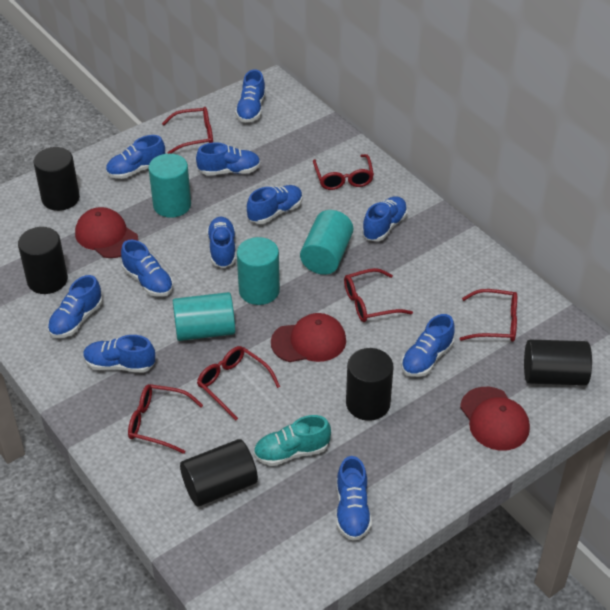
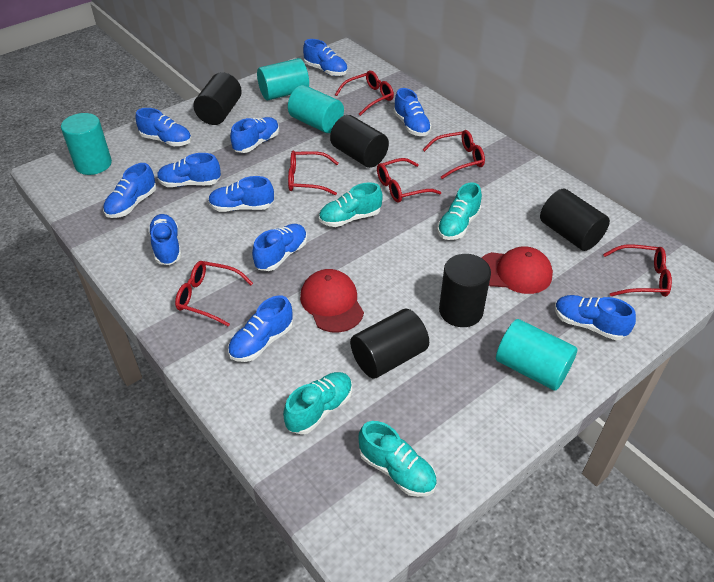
red cap: [75,207,138,258] [271,313,346,362] [460,387,530,451] = 3 -> [300,269,364,333] [481,246,553,294] = 2
turquoise shoe: [254,415,331,466] = 1 -> [283,372,352,435] [319,182,383,227] [359,421,437,497] [437,182,482,240] = 4

